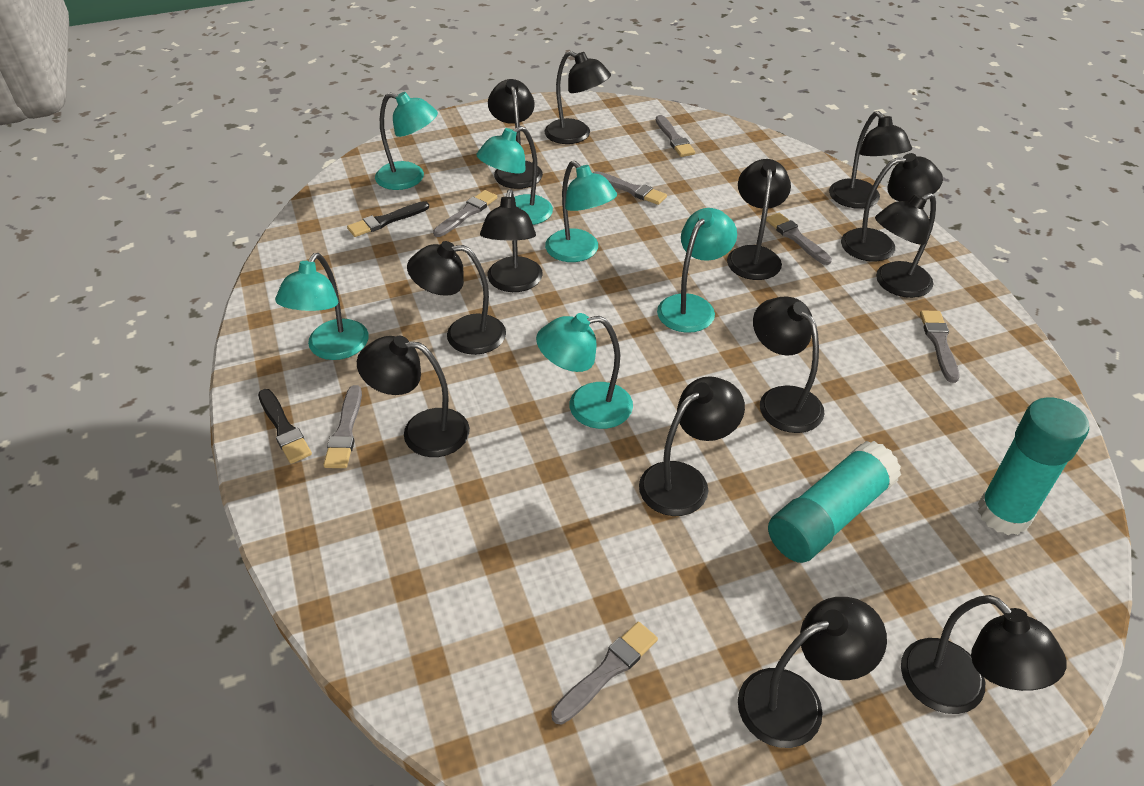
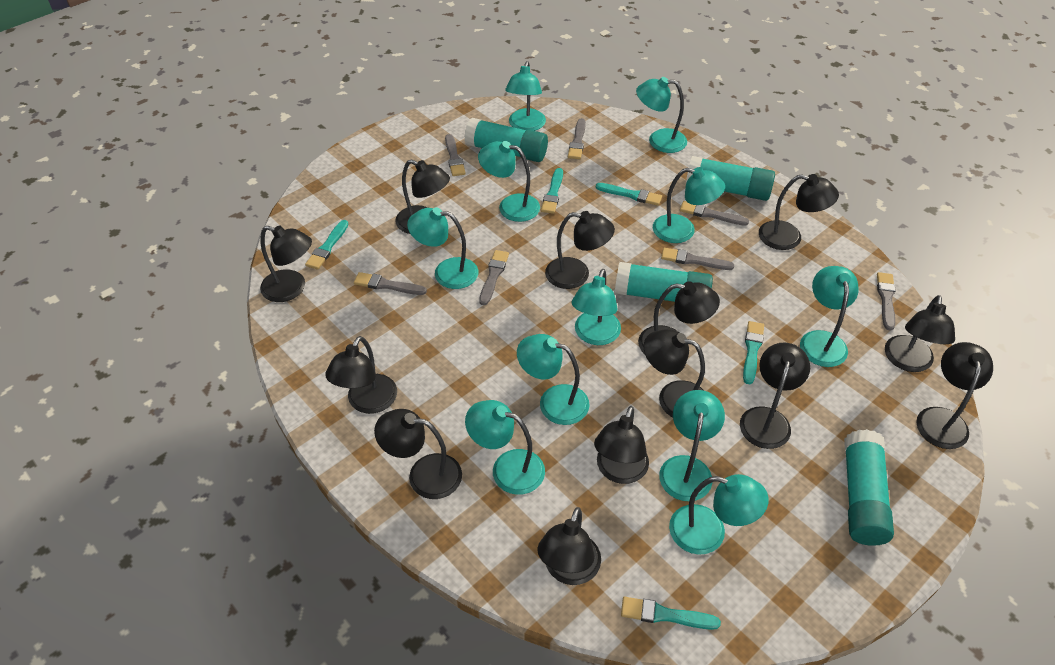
black brush: [258,389,312,464] [347,201,429,237] = 2 -> none = 0
turquoise brush: none = 0 -> [305,220,348,270] [541,168,563,214] [596,183,662,206] [621,597,721,630] [743,321,764,384] = 5
turquoise glue stick: [768,441,901,563] [978,397,1089,535] = 2 -> [464,118,548,162] [615,262,713,302] [686,156,775,201] [844,429,894,546] = 4
turquoise lamp: [275,253,369,360] [375,92,438,190] [476,126,553,225] [536,313,633,429] [545,161,617,262] [657,208,737,333] = 6 -> [407,207,478,289] [465,400,545,495] [478,141,540,222] [505,61,546,131] [517,334,590,425] [571,269,621,345] [636,77,687,153] [653,167,725,243] [659,390,725,501] [669,474,769,555] [800,266,859,367] = 11

